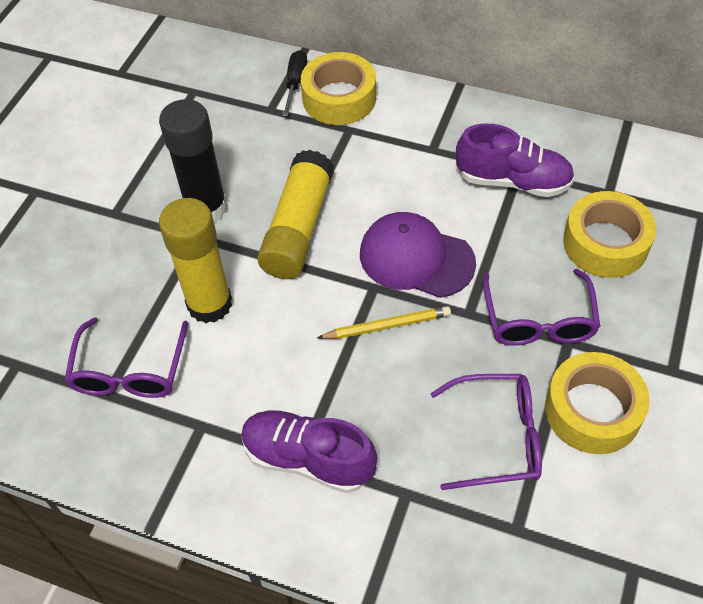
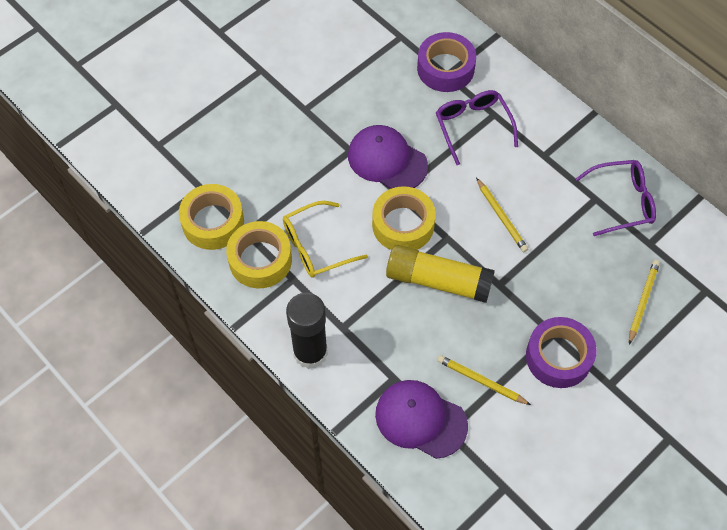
black screwdriver: [282,50,307,117] = 1 -> none = 0
purple cap: [360,212,476,298] = 1 -> [348,125,428,189] [375,380,468,459] = 2
purple glasses: [64,317,188,398] [430,374,542,490] [483,269,600,346] = 3 -> [436,90,518,165] [576,160,656,236] = 2
purple shoe: [241,410,377,493] [456,123,575,197] = 2 -> none = 0
purple tape: none = 0 -> [417,32,476,92] [526,317,597,388] = 2
yellow glasses: none = 0 -> [283,201,368,278] = 1
yellow glue stick: [159,198,232,323] [257,150,334,279] = 2 -> [386,245,495,303] = 1
yellow pencil: [317,306,451,339] = 1 -> [437,355,531,405] [476,178,528,252] [629,260,660,344] = 3

